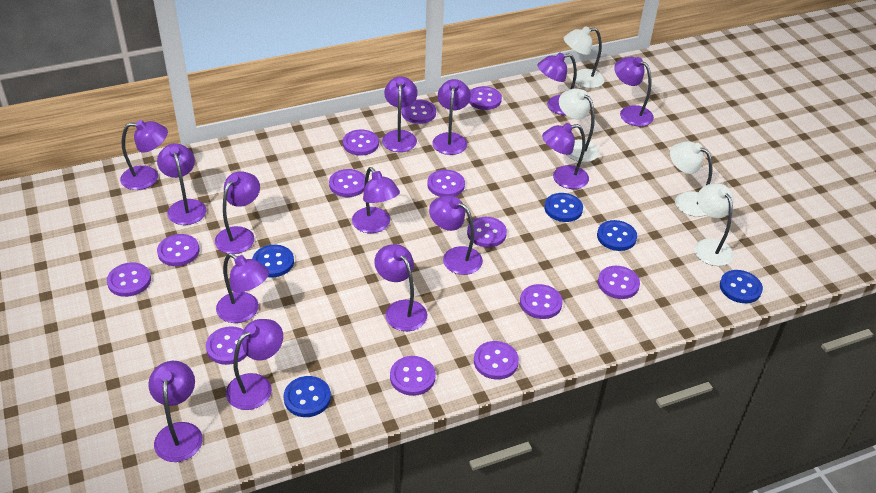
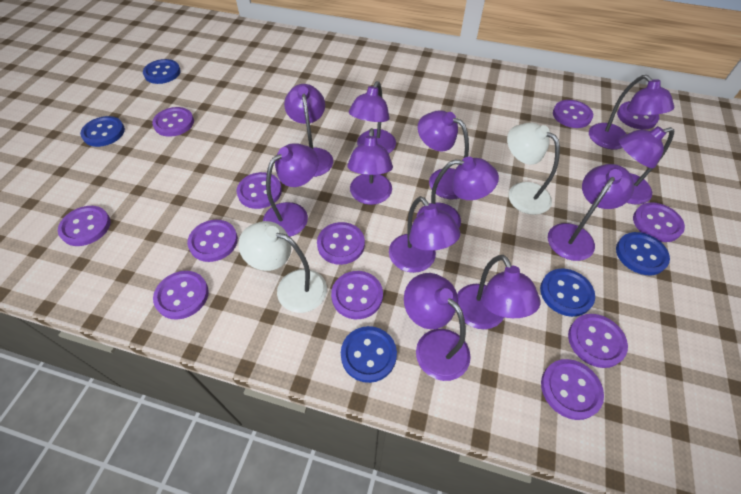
purple button: [107,262,151,297] [157,234,199,266] [206,326,247,365] [329,169,365,197] [343,129,379,156] [390,356,436,396] [402,99,436,124] [427,170,465,197] [467,217,507,247] [469,86,502,110] [474,341,519,380] [520,284,563,319] [598,266,640,299] = 13 -> [58,206,111,246] [152,107,194,137] [153,271,209,320] [187,220,238,262] [237,172,282,209] [317,222,365,265] [331,271,383,319] [541,359,604,420] [553,100,593,128] [568,314,628,368] [617,101,659,130] [633,202,685,242] = 12
purple lamp: [120,120,168,190] [148,361,203,462] [157,143,206,225] [215,171,260,254] [216,253,269,323] [226,319,283,410] [352,167,400,233] [374,244,427,331] [382,76,418,152] [429,195,483,275] [433,79,471,155] [537,53,577,115] [542,123,589,189] [614,56,654,126] = 14 -> [263,143,319,237] [284,84,333,177] [347,128,393,205] [349,81,396,153] [389,196,460,273] [404,273,471,381] [417,157,499,228] [418,110,469,199] [457,255,540,329] [548,164,634,261] [589,75,674,149] [619,126,674,205] = 12
white lamp: [559,88,599,162] [564,26,605,88] [670,141,712,217] [694,183,734,266] = 4 -> [238,221,327,313] [507,123,560,215] = 2

